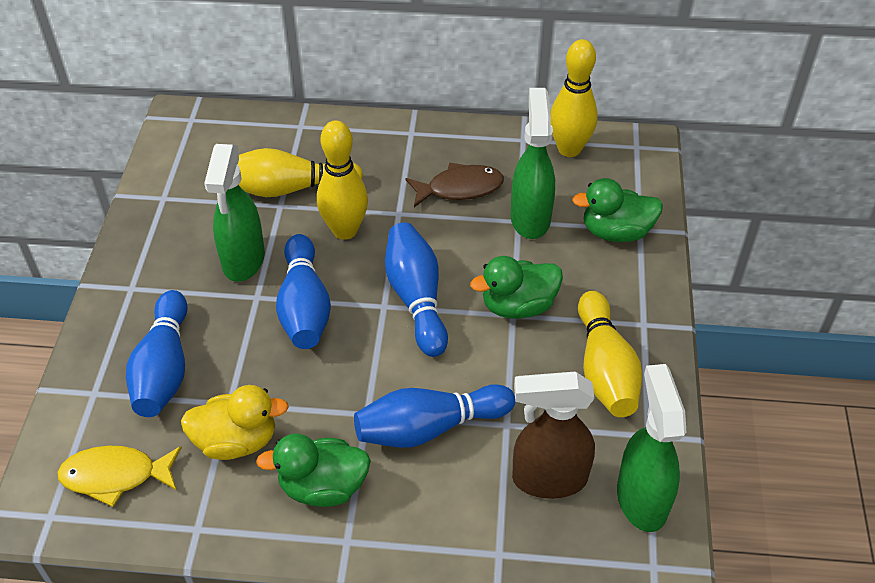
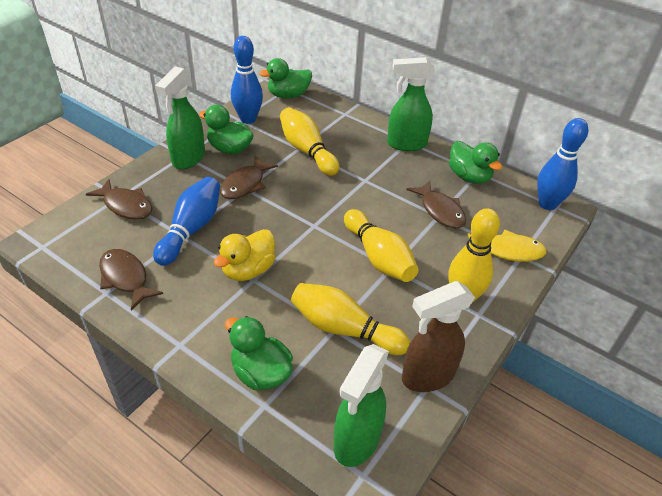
blue bowling pin: [126,290,188,417] [276,234,331,349] [354,384,515,448] [385,222,448,357] = 4 -> [153,177,220,266] [231,36,263,124] [537,118,588,210] = 3
brown fish: [406,162,504,207] = 1 -> [86,179,152,220] [99,249,163,311] [220,156,278,199] [407,181,466,229] = 4
green duck: [256,433,371,507] [470,256,563,319] [572,178,663,242] = 3 -> [199,105,254,154] [225,316,293,390] [259,58,312,99] [449,141,502,184] = 4

